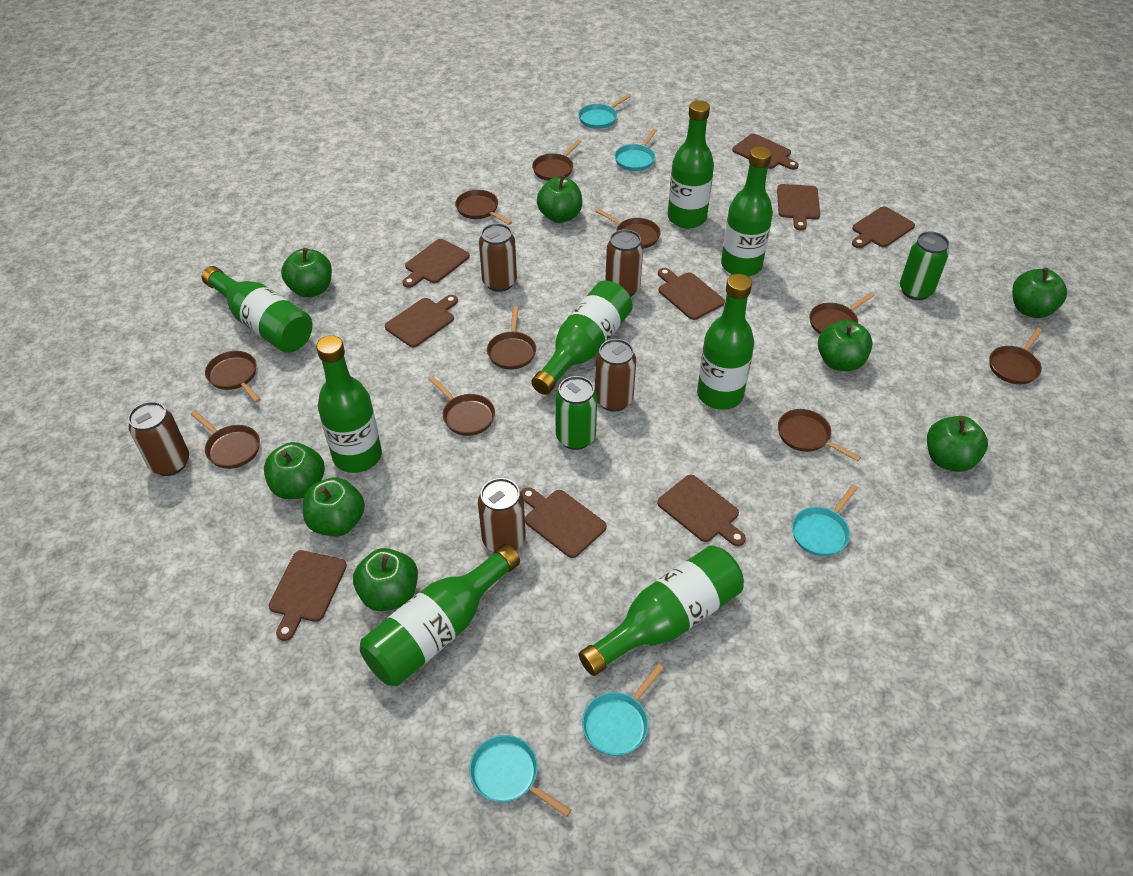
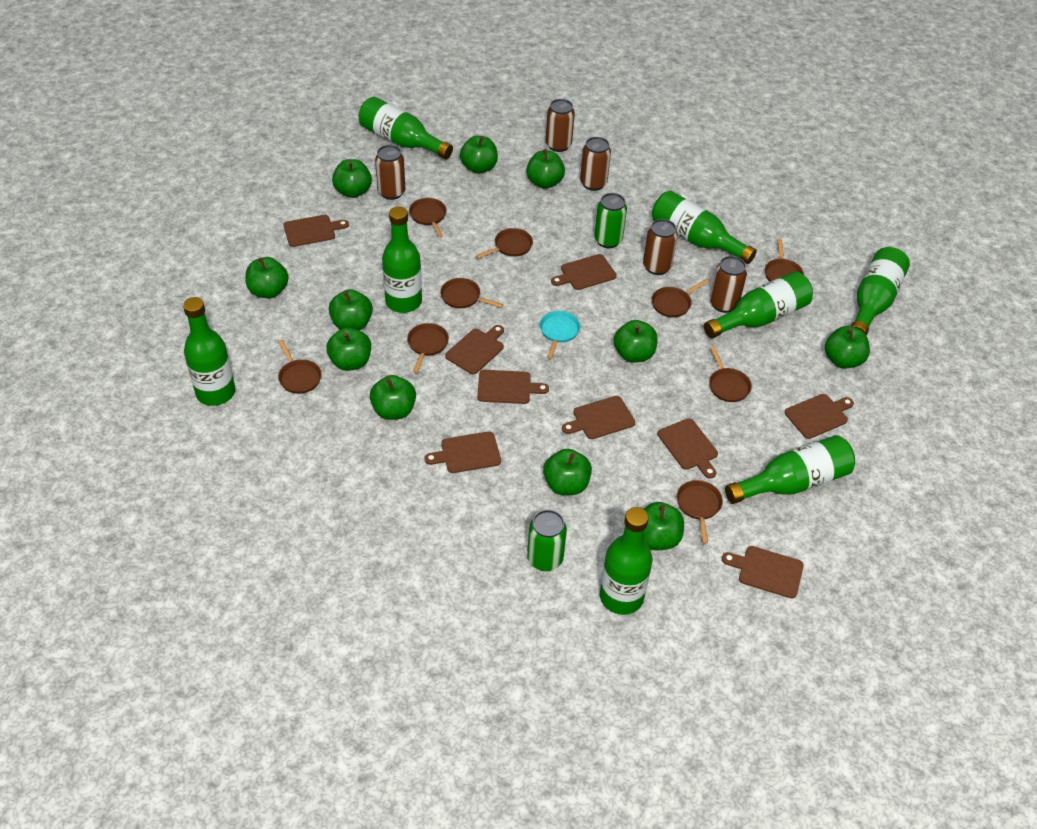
brown pan: [190,411,260,469] [205,351,261,403] [429,376,495,436] [455,190,512,225] [487,306,536,370] [532,139,582,181] [595,208,661,249] [778,409,861,461] [810,292,875,334] [990,328,1042,384] = 10 -> [278,340,322,394] [407,323,449,373] [409,198,447,238] [440,278,503,308] [476,228,533,259] [652,279,708,317] [677,480,723,544] [709,346,752,402] [765,239,804,282] = 9
green apple: [264,442,325,499] [281,248,332,297] [303,478,365,536] [353,548,418,611] [537,175,582,223] [818,320,873,371] [927,416,988,472] [1012,268,1067,318] = 8 -> [245,257,289,298] [326,327,371,371] [329,289,373,330] [332,159,372,198] [370,375,416,420] [460,136,498,174] [526,149,565,189] [543,449,592,495] [614,320,658,363] [643,502,684,550] [825,326,870,369] = 11
turquoise pan: [469,735,571,817] [578,94,631,129] [582,664,664,756] [615,129,657,171] [792,484,858,556] = 5 -> [540,311,581,359] = 1

